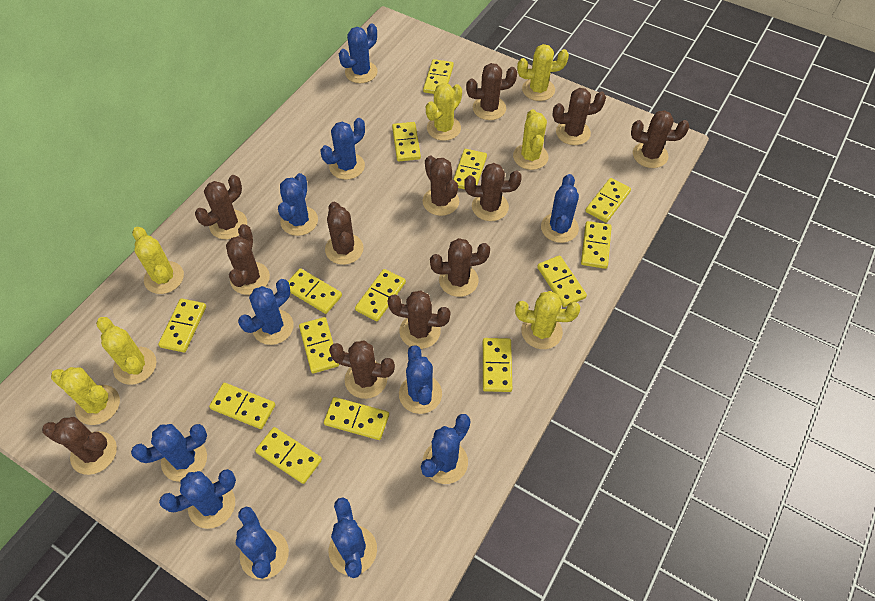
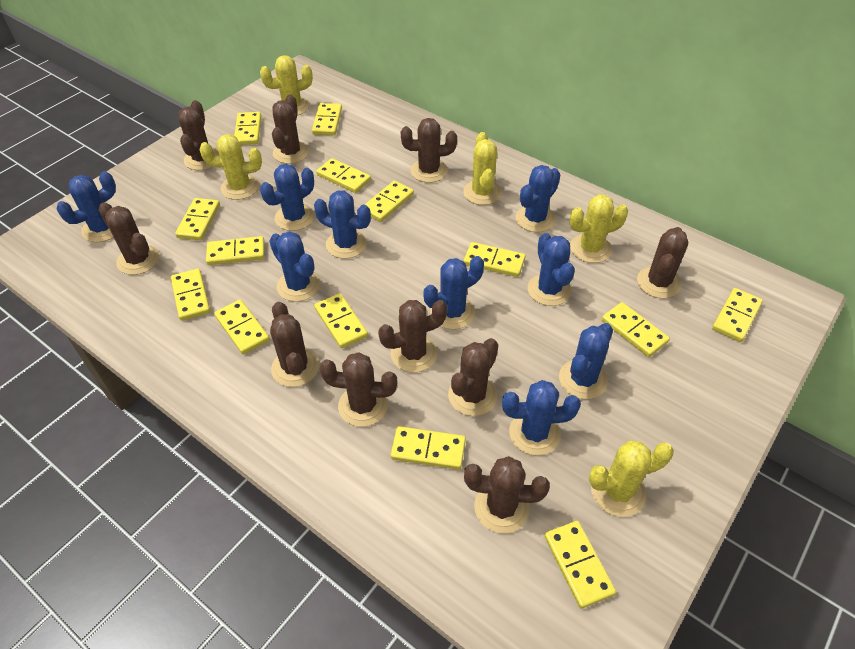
blue cactus: [131,424,207,482] [159,469,236,529] [236,507,289,579] [238,279,294,345] [278,173,318,236] [321,118,365,180] [329,497,377,578] [339,24,378,83] [399,345,442,414] [421,414,470,484] [541,174,579,243] = 11 -> [56,171,116,242] [260,164,314,231] [269,231,320,302] [314,191,371,259] [423,256,484,329] [502,380,581,455] [516,165,561,232] [528,233,575,306] [559,323,613,399] = 9
brown cactus: [42,417,117,475] [195,175,247,239] [226,224,270,295] [325,202,364,265] [329,340,395,399] [388,291,451,349] [422,156,459,216] [430,238,490,297] [464,163,522,221] [466,63,517,120] [553,88,606,145] [631,110,689,168] = 12 -> [99,202,160,275] [178,100,219,170] [270,302,319,387] [272,94,309,164] [319,352,397,427] [378,300,447,372] [401,118,457,183] [448,338,498,416] [464,456,550,533] [637,227,688,298] = 10
yellow cactus: [51,367,120,425] [96,317,156,385] [132,227,184,294] [426,83,462,141] [513,109,548,170] [515,291,580,349] [517,44,569,101] = 7 -> [200,134,262,200] [260,55,313,116] [463,132,502,205] [569,194,628,263] [589,440,674,517] = 5

